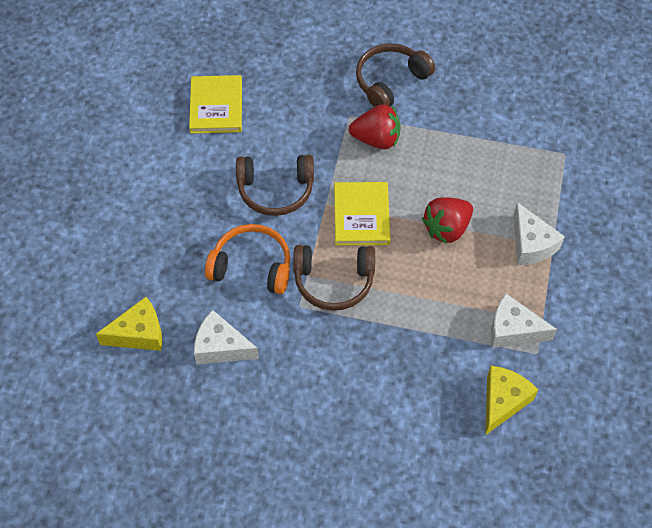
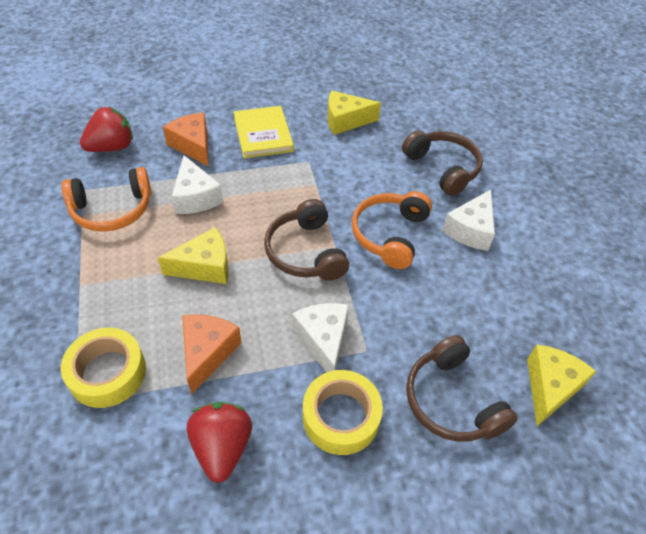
orange cheese: none = 0 -> [163,113,209,166] [182,314,241,395] = 2
orange headphones: [205,224,290,294] = 1 -> [61,167,151,232] [352,191,432,269] = 2
yellow book: [189,75,242,133] [334,182,390,246] = 2 -> [234,106,294,158] = 1
yellow cheese: [96,297,162,351] [485,366,538,435] = 2 -> [158,227,228,284] [328,91,381,135] [527,345,597,426] = 3
yellow tape: none = 0 -> [61,328,146,408] [303,370,383,455] = 2

